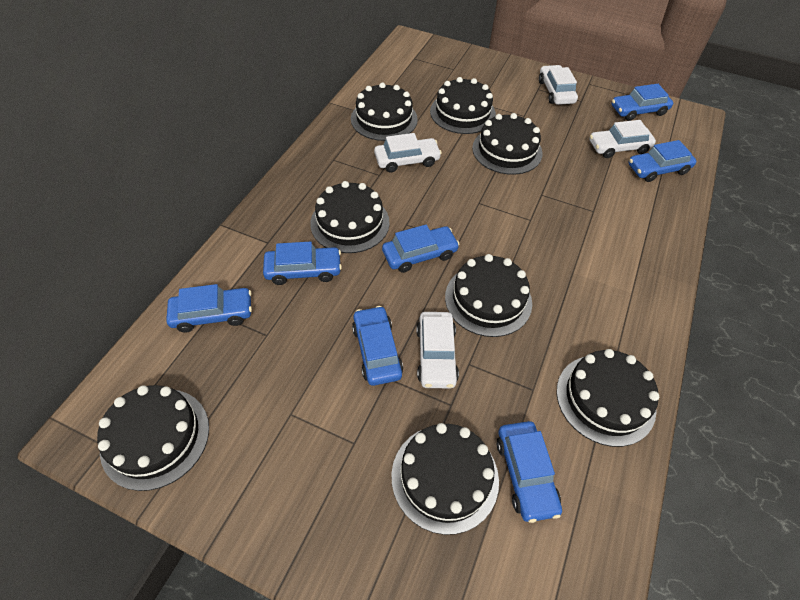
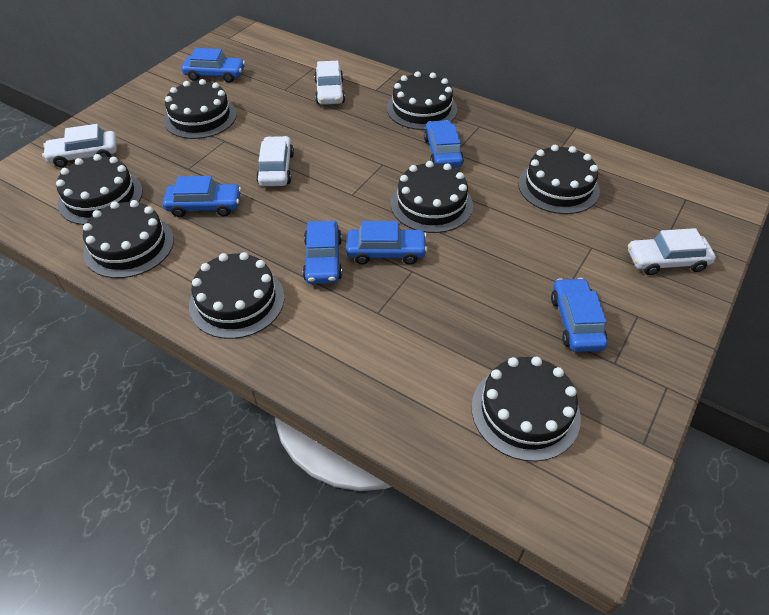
blue car: [166,284,252,333] [263,242,342,285] [352,306,403,386] [382,225,460,273] [497,421,562,523] [612,84,673,121] [628,140,696,182] = 7 -> [163,176,241,217] [182,48,245,83] [303,221,342,284] [346,221,427,265] [424,120,464,168] [551,278,608,352] = 6

